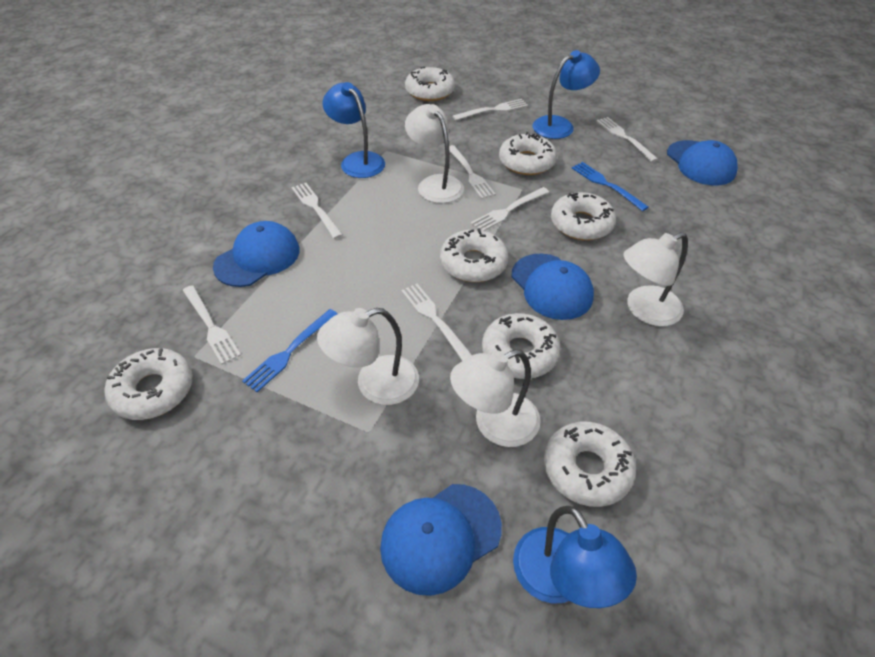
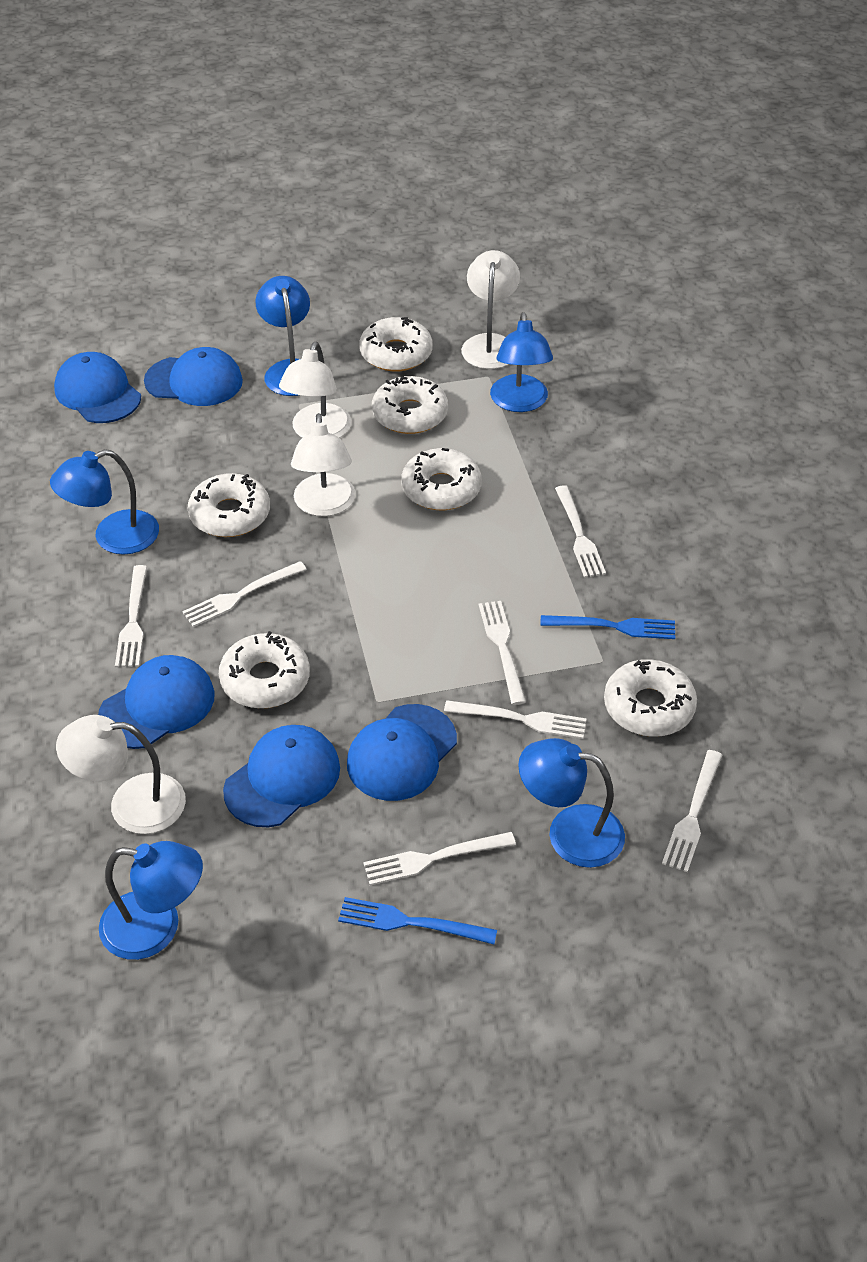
blue cap: [213,221,300,287] [380,484,502,596] [511,254,594,320] [667,140,738,185] = 4 -> [54,352,141,423] [98,655,215,749] [144,347,243,406] [223,725,340,827] [347,704,457,801] = 5
blue lamp: [323,82,385,178] [513,506,637,608] [533,50,600,139] = 3 -> [50,449,159,555] [99,841,203,960] [255,276,310,396] [490,312,553,412] [518,738,625,868] = 5
white donut: [104,348,193,420] [405,67,455,101] [440,228,508,282] [482,313,561,379] [499,132,557,175] [544,421,636,507] [551,192,616,240] = 7 -> [188,473,270,537] [219,631,310,708] [359,317,433,371] [372,376,448,434] [401,448,482,510] [604,659,697,737] = 6

